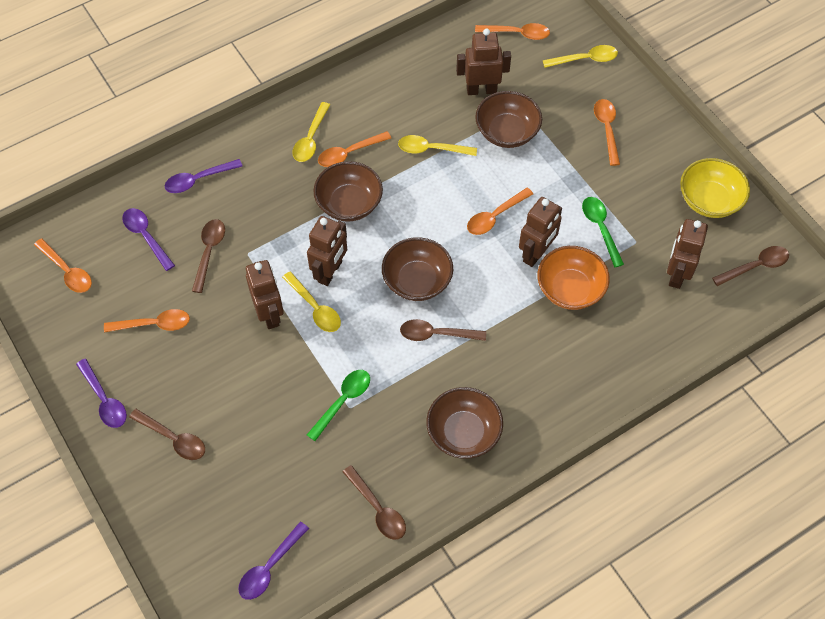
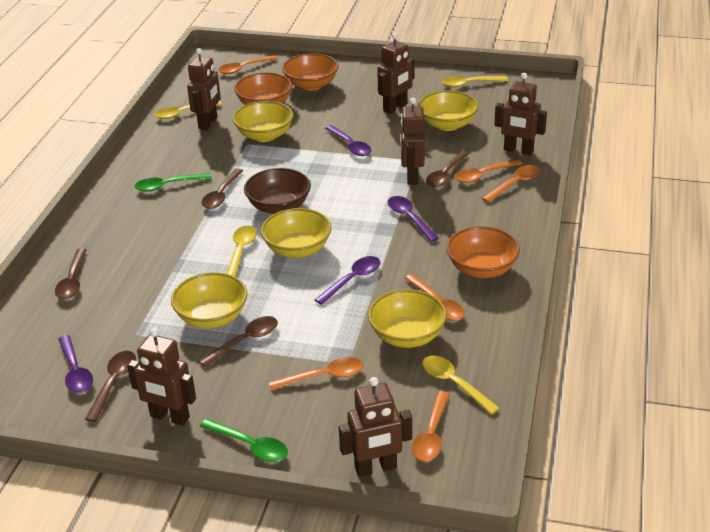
brown bowl: [313,161,383,222] [382,237,453,301] [426,387,503,459] [475,91,542,148] = 4 -> [244,168,311,214] = 1
brown robot: [246,260,284,329] [307,216,347,286] [456,29,511,95] [519,197,562,267] [667,219,708,289] = 5 -> [127,328,196,426] [187,48,221,130] [339,377,412,477] [377,33,415,114] [400,98,425,185] [494,73,547,155] = 6
orange bowl: [537,246,610,310] = 1 -> [234,72,292,105] [282,53,339,91] [446,226,520,278] = 3
yellow bowl: [680,158,750,218] = 1 -> [171,272,248,328] [233,101,294,142] [261,208,332,258] [368,289,447,348] [418,90,479,131] = 5

